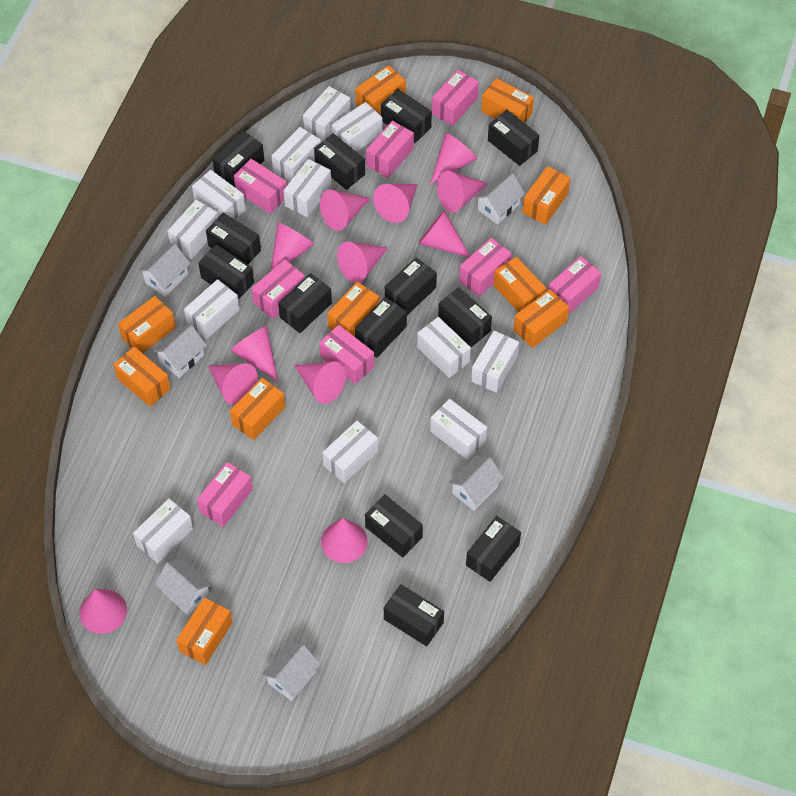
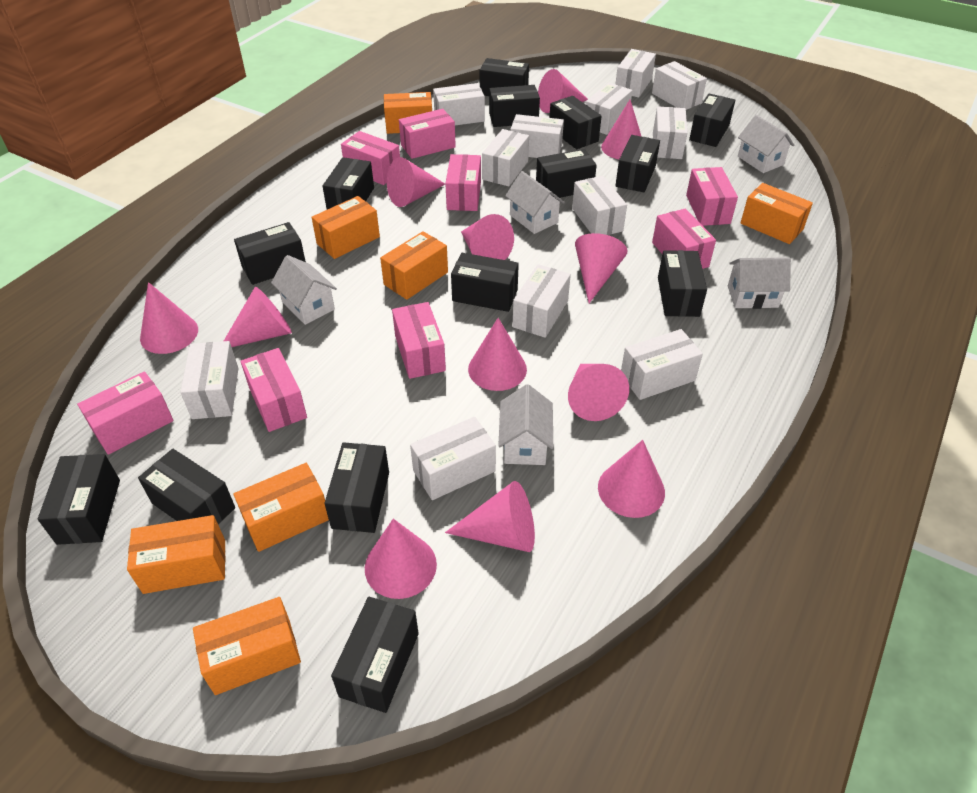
black box: [198,244,254,300] [206,213,261,265] [212,131,264,187] [278,273,332,333] [314,133,365,190] [355,297,407,358] [365,494,423,558] [381,89,432,144] [384,584,444,646] [385,257,437,315] [438,287,492,347] [466,516,521,582] [488,110,539,166] = 13 -> [38,454,120,545] [138,449,235,524] [234,222,306,285] [323,157,374,210] [324,442,389,533] [331,597,419,713] [451,253,519,312] [480,58,529,96] [489,85,540,127] [536,149,597,198] [549,96,602,149] [615,135,660,192] [658,250,707,317] [689,93,735,147] = 14
orange box: [113,347,171,407] [118,296,176,353] [176,597,233,665] [230,378,285,440] [327,282,379,337] [355,65,406,115] [481,78,534,123] [493,257,546,312] [513,289,569,348] [522,166,571,225] = 10 -> [127,515,225,594] [193,597,301,695] [233,463,329,552] [312,196,380,259] [380,231,448,300] [384,92,432,134] [741,183,813,244] = 7
white house: [138,244,190,297] [153,325,207,378] [155,558,212,615] [262,641,320,701] [448,455,504,511] [474,173,525,225] = 6 -> [271,255,337,325] [498,384,553,465] [505,171,565,234] [728,257,791,309] [738,115,795,173] = 5

